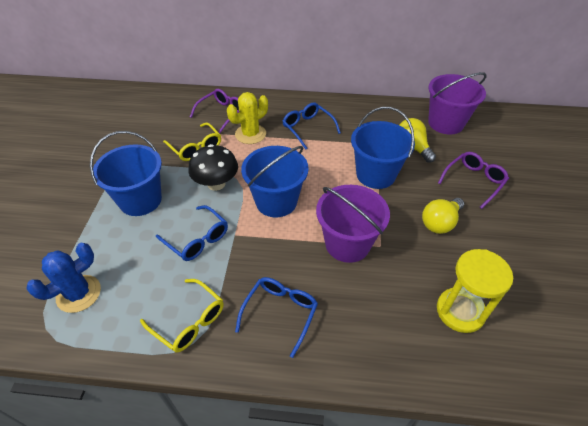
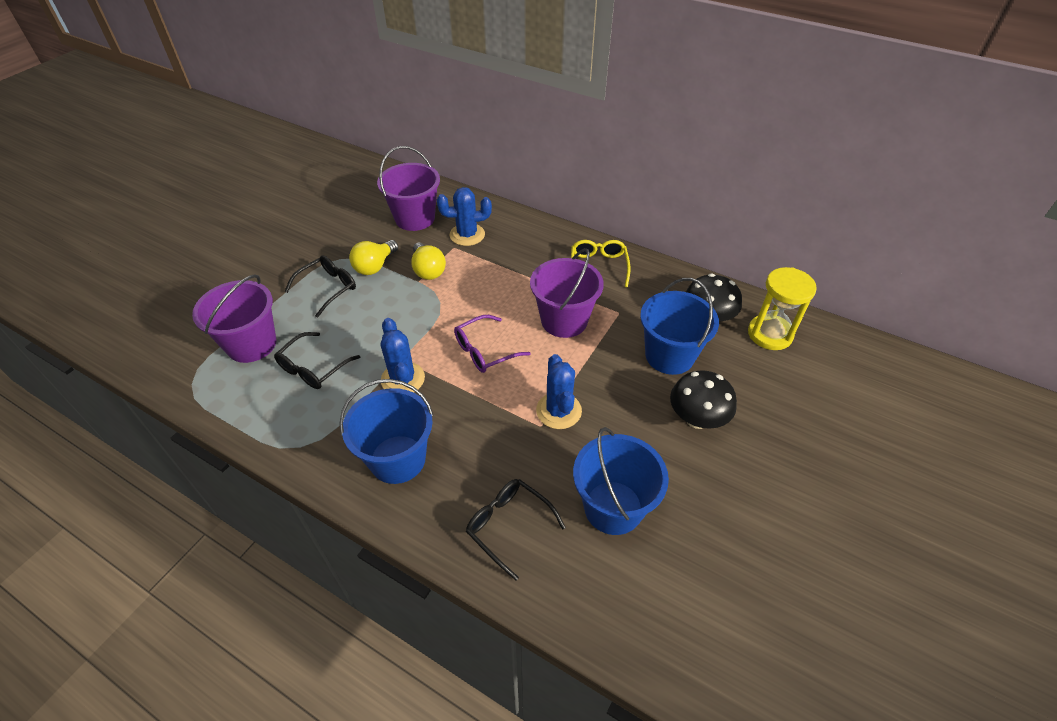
black glasses: none = 0 -> [274,332,360,389] [284,255,356,318] [466,479,566,581] = 3
black mushroom: [188,144,238,191] = 1 -> [670,370,737,429] [686,274,742,321] = 2
blue cactus: [26,243,101,313] = 1 -> [381,318,425,393] [437,187,492,246] [536,354,582,429] = 3
blue glasses: [156,205,228,261] [235,277,318,358] [282,103,341,150] = 3 -> none = 0
purple bucket: [316,185,390,263] [428,72,487,135] = 2 -> [192,274,276,363] [377,146,440,231] [530,248,604,338] = 3
purple glasses: [190,89,239,133] [438,152,509,209] = 2 -> [454,315,531,373] = 1
yellow cactus: [227,92,268,144] = 1 -> none = 0
yellow glasses: [140,279,224,352] [163,122,221,161] = 2 -> [571,240,631,287] = 1

